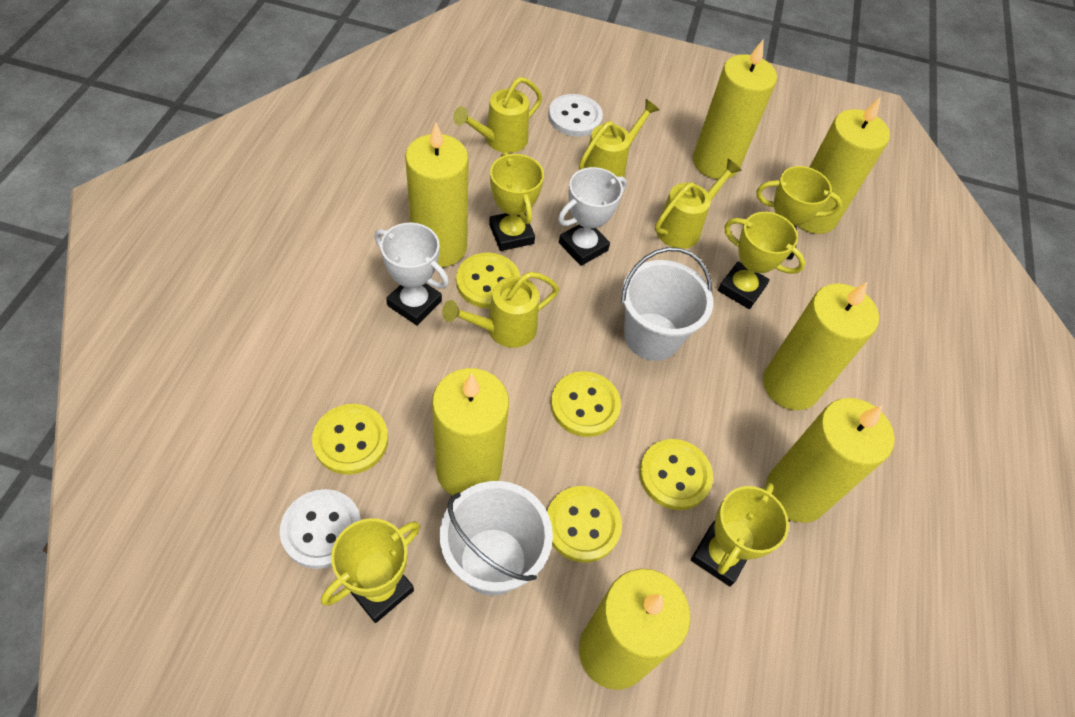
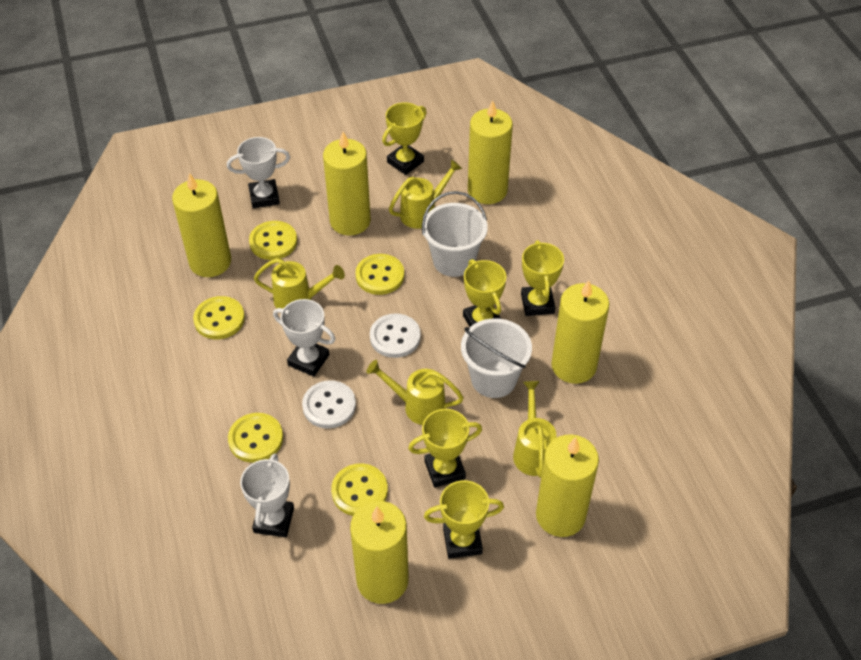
white trophy: [375,223,449,325] [558,167,627,266] = 2 -> [227,137,290,209] [240,453,294,537] [273,299,336,377] = 3
yellow candle: [405,122,469,267] [432,368,509,495] [579,569,690,690] [693,40,777,179] [763,282,879,410] [766,398,895,523] [797,97,890,234] = 7 -> [172,173,231,277] [323,132,371,236] [350,501,409,604] [468,100,513,204] [536,434,599,537] [551,280,609,384] = 6

